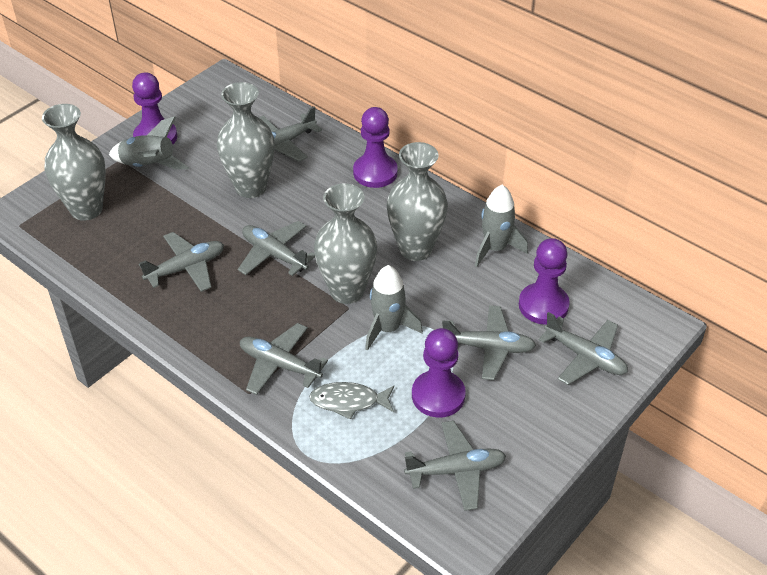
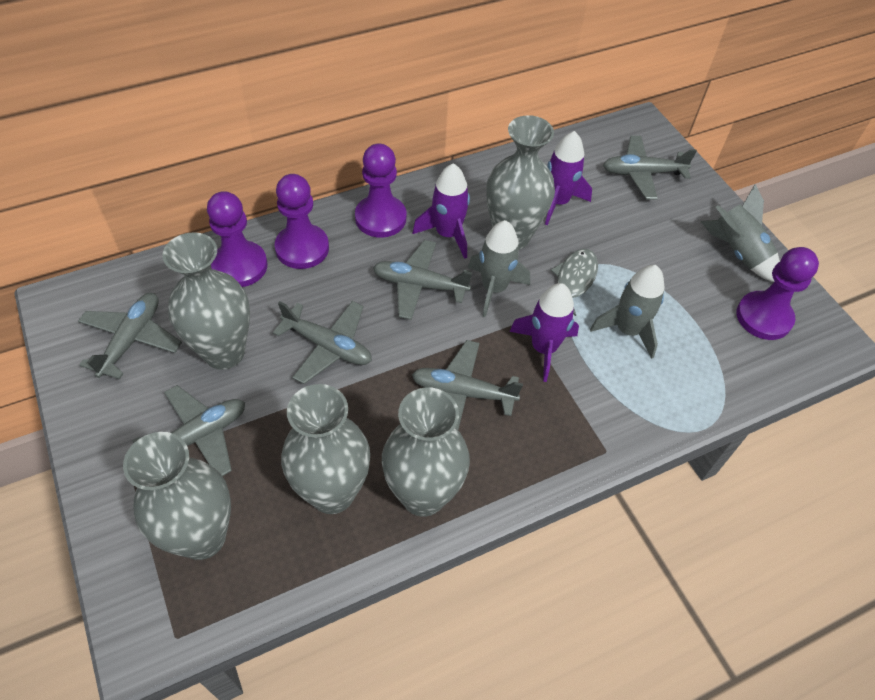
grey plane: [139,232,224,292] [238,221,315,276] [240,323,328,395] [259,106,322,162] [404,421,506,511] [442,305,536,380] [539,312,628,385] = 7 -> [78,293,182,379] [132,385,245,476] [273,301,372,384] [373,240,472,320] [412,340,523,430] [603,136,697,199] = 6
grey vase: [42,104,106,221] [217,82,275,198] [314,183,377,304] [387,142,448,261] = 4 -> [123,432,231,560] [162,232,250,370] [281,384,370,514] [382,387,470,517] [486,115,555,249] = 5
purple rocket: none = 0 -> [413,163,470,259] [509,283,579,382] [545,131,592,225] = 3

